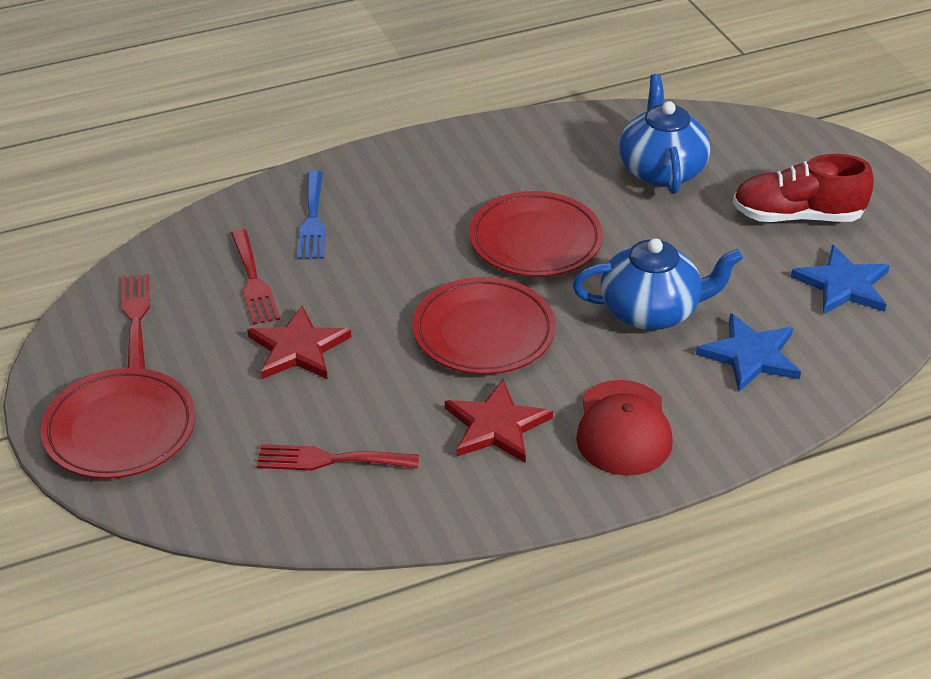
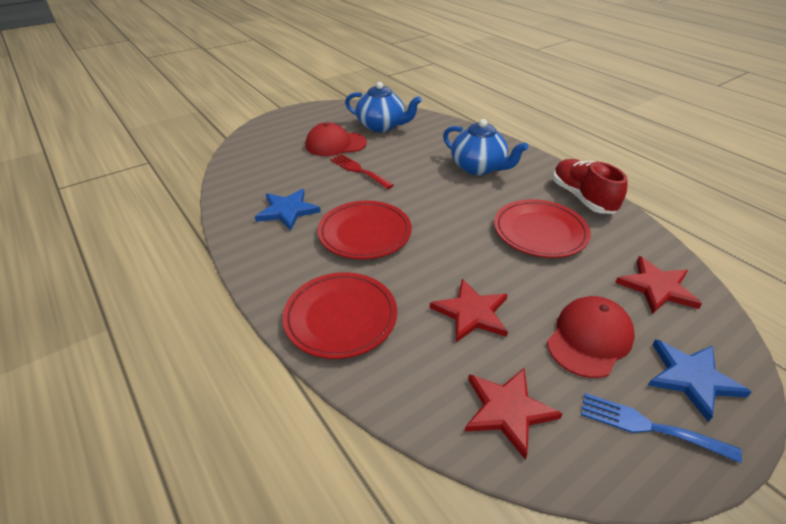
red cap: [576,380,673,476] = 1 -> [306,122,367,156] [547,296,635,378] = 2
red fork: [122,274,150,369] [231,229,280,325] [257,444,419,471] = 3 -> [330,154,394,189] = 1
red star: [247,305,351,379] [445,379,553,463] = 2 -> [430,279,508,342] [464,368,563,460] [615,256,702,314] = 3

